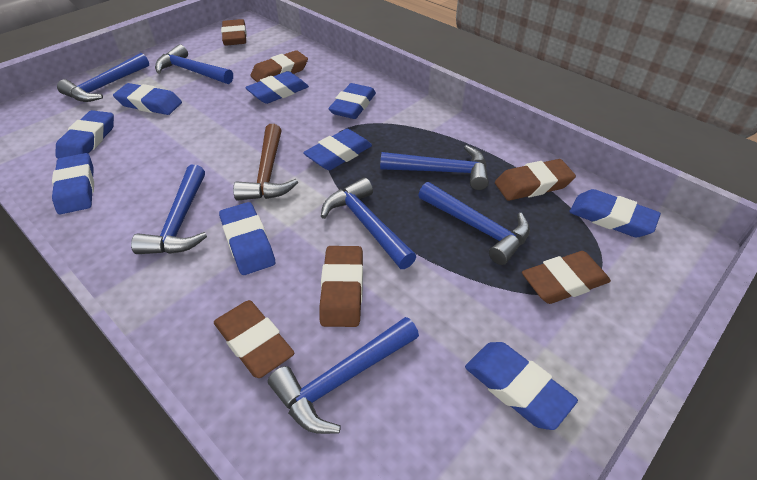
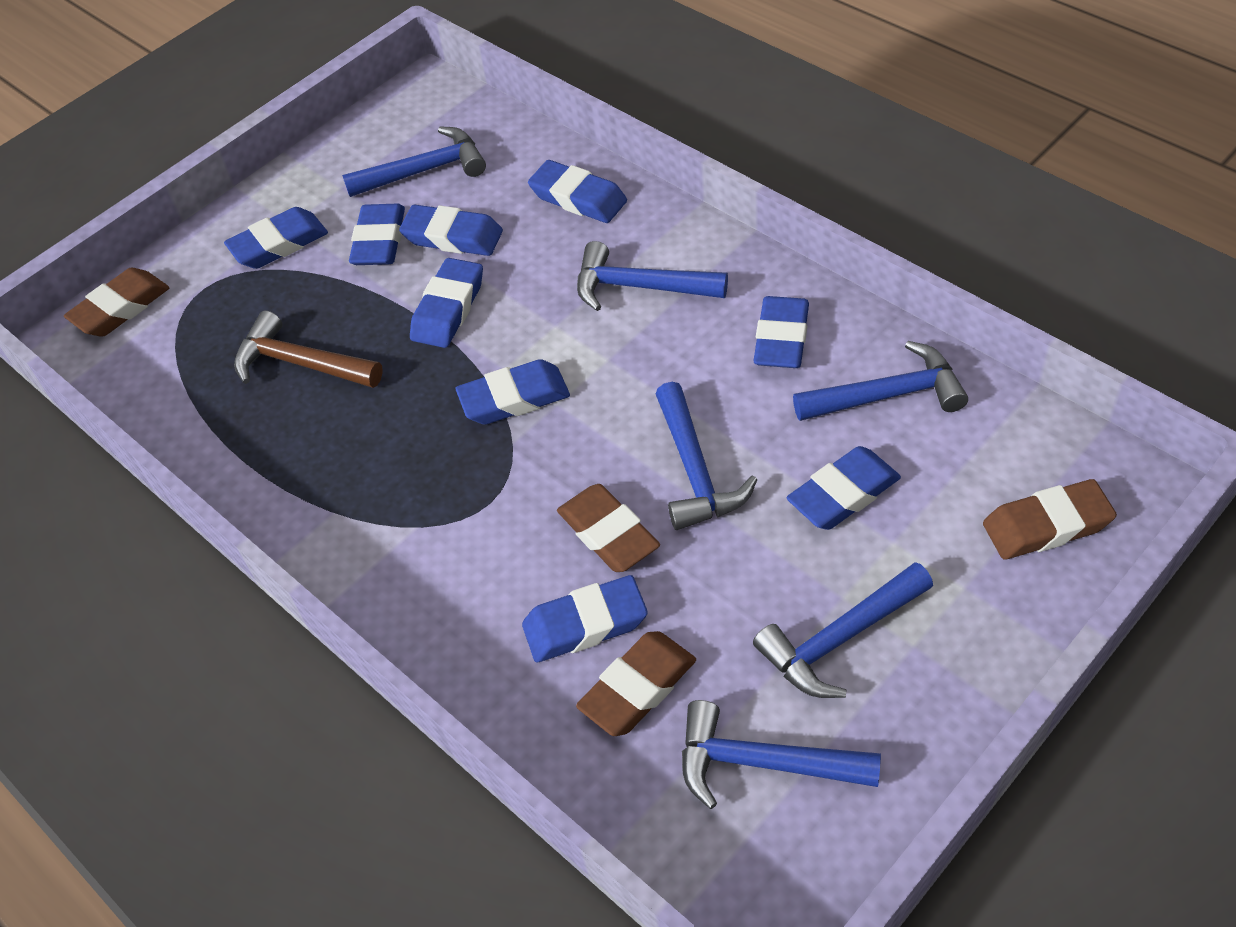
blue hammer: [57,53,149,102] [131,165,207,254] [155,44,233,84] [268,317,419,434] [321,178,416,269] [380,145,489,190] [419,182,530,265] = 7 -> [342,126,486,197] [577,241,728,311] [656,382,757,530] [682,700,881,809] [753,562,933,698] [793,341,968,421] = 6
brown eraser: [214,300,294,378] [221,19,247,46] [250,50,308,82] [319,246,363,327] [495,159,576,201] [522,251,611,304] = 6 -> [64,268,169,336] [557,484,660,572] [576,631,696,736] [983,479,1117,560] = 4

